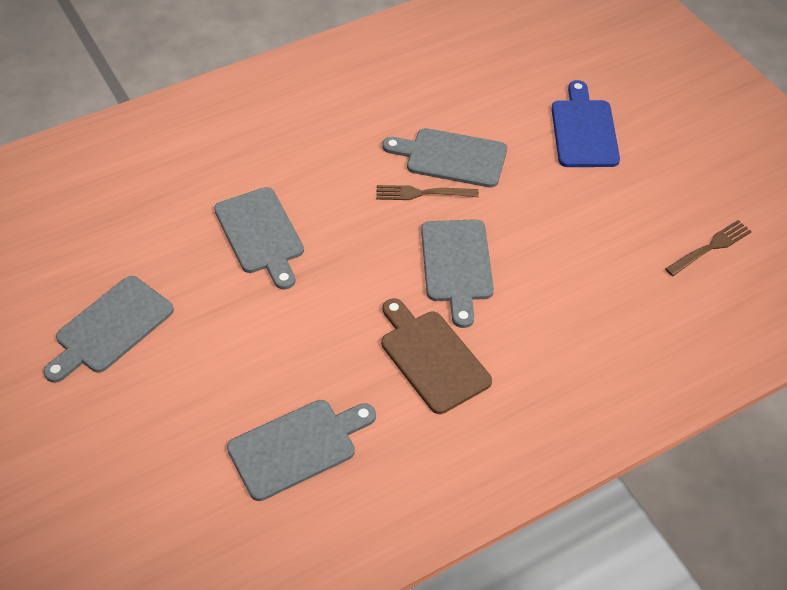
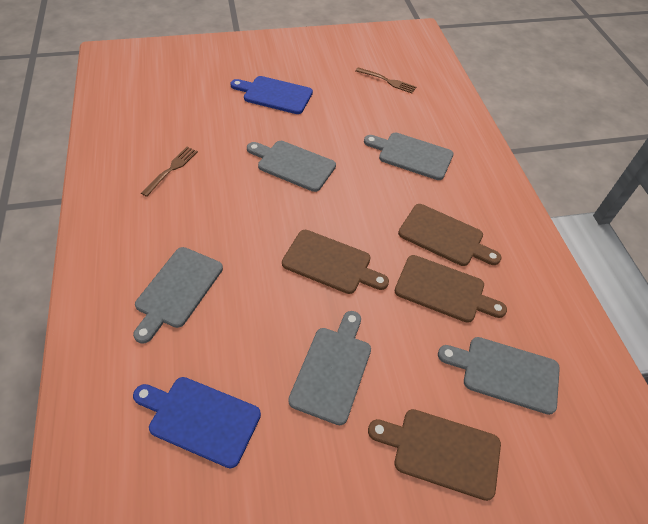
blue cutting board: [552,80,620,167] = 1 -> [133,377,261,468] [230,76,313,114] = 2
brown cutting board: [381,298,492,414] = 1 -> [282,230,389,294] [368,409,501,501] [395,255,507,323] [398,204,502,266] = 4

